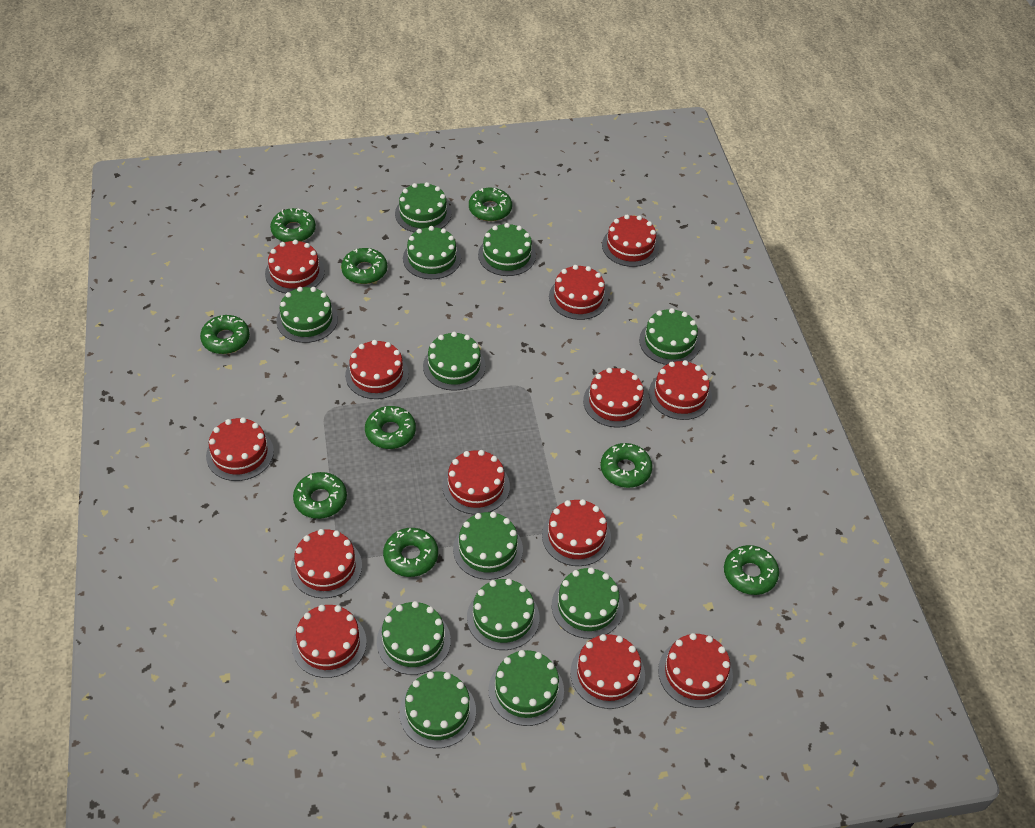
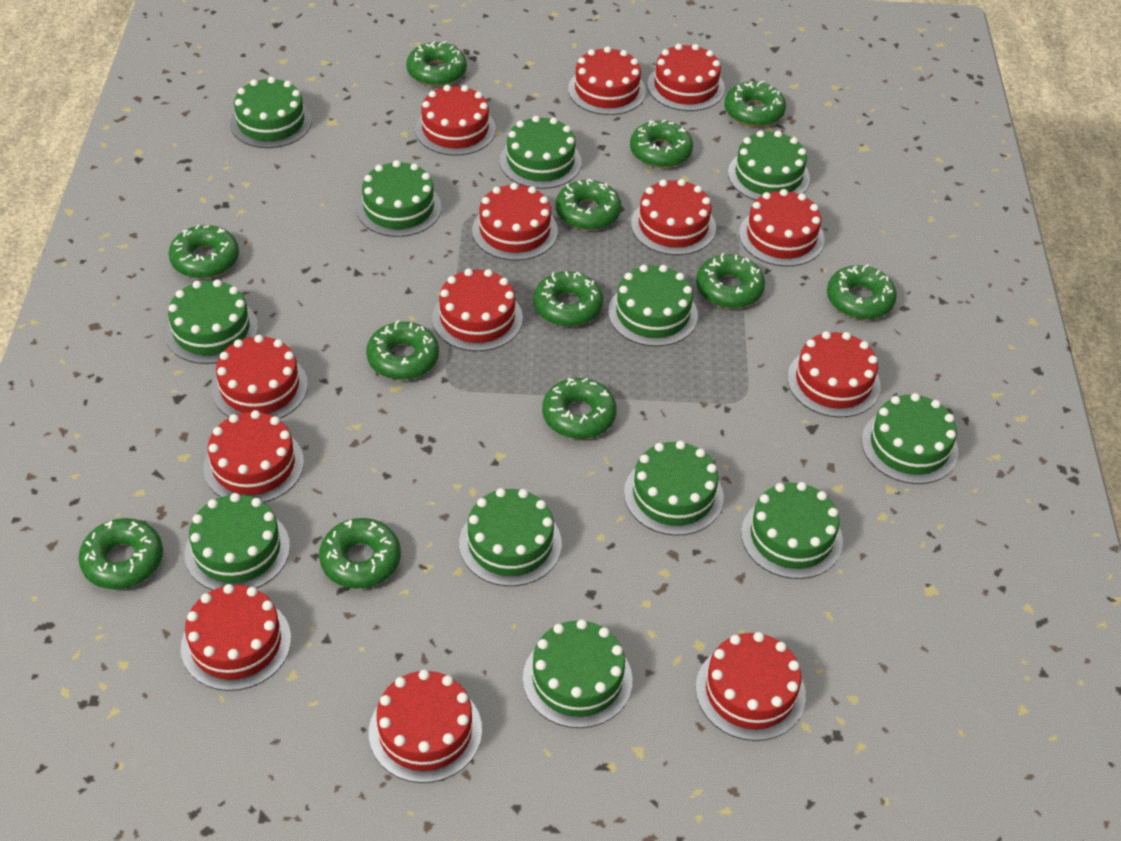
green donut: [200,315,250,354] [270,208,316,242] [293,472,347,519] [341,248,387,284] [365,406,416,449] [383,528,438,577] [469,188,512,221] [600,443,652,488] [724,545,779,595] = 9 -> [79,518,163,589] [169,225,239,278] [319,518,401,589] [366,320,439,380] [406,41,467,86] [533,271,603,327] [542,378,617,439] [556,179,621,230] [630,120,693,168] [696,253,765,308] [724,81,786,127] [827,264,897,320] = 12

